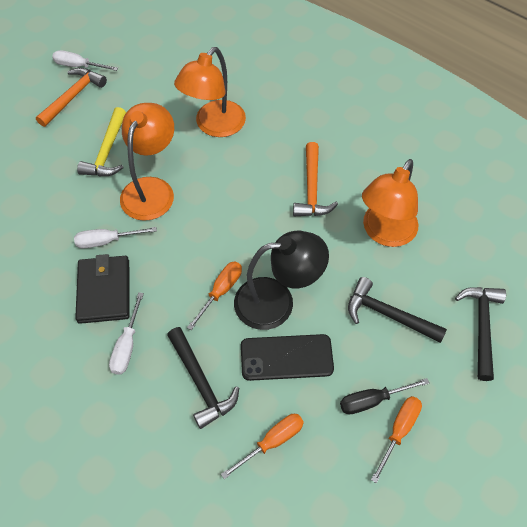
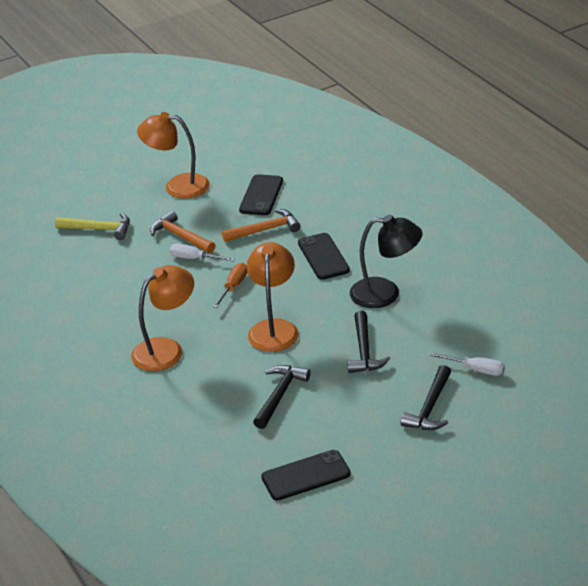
black phone: [241,334,334,381] = 1 -> [239,174,283,215] [261,450,350,500] [298,233,350,280] = 3
black screwdriver: [340,378,429,414] = 1 -> none = 0
black wallet: [75,254,130,324] = 1 -> none = 0
orange screwdriver: [187,261,242,330] [221,414,304,479] [371,396,422,483] = 3 -> [213,263,247,308] = 1
white screwdriver: [52,50,118,71] [74,227,157,248] [109,292,144,375] = 3 -> [170,244,235,261] [430,352,505,376] = 2

